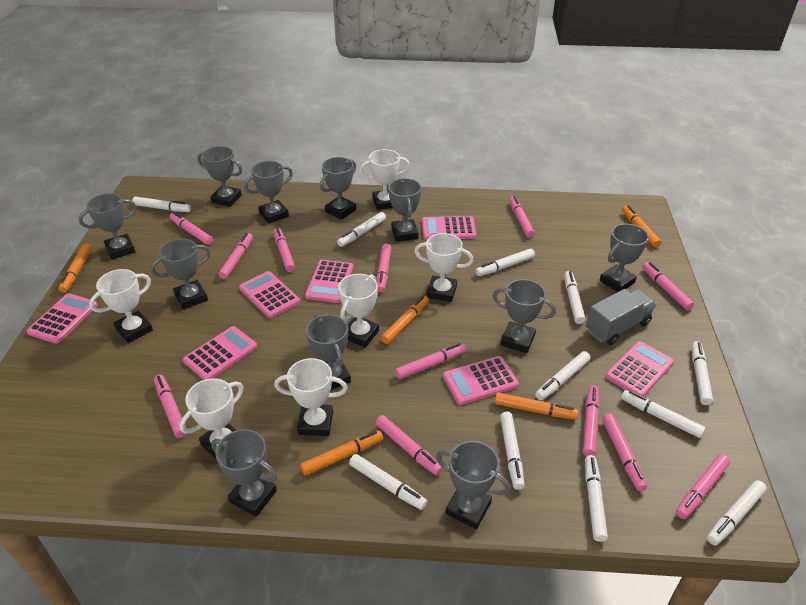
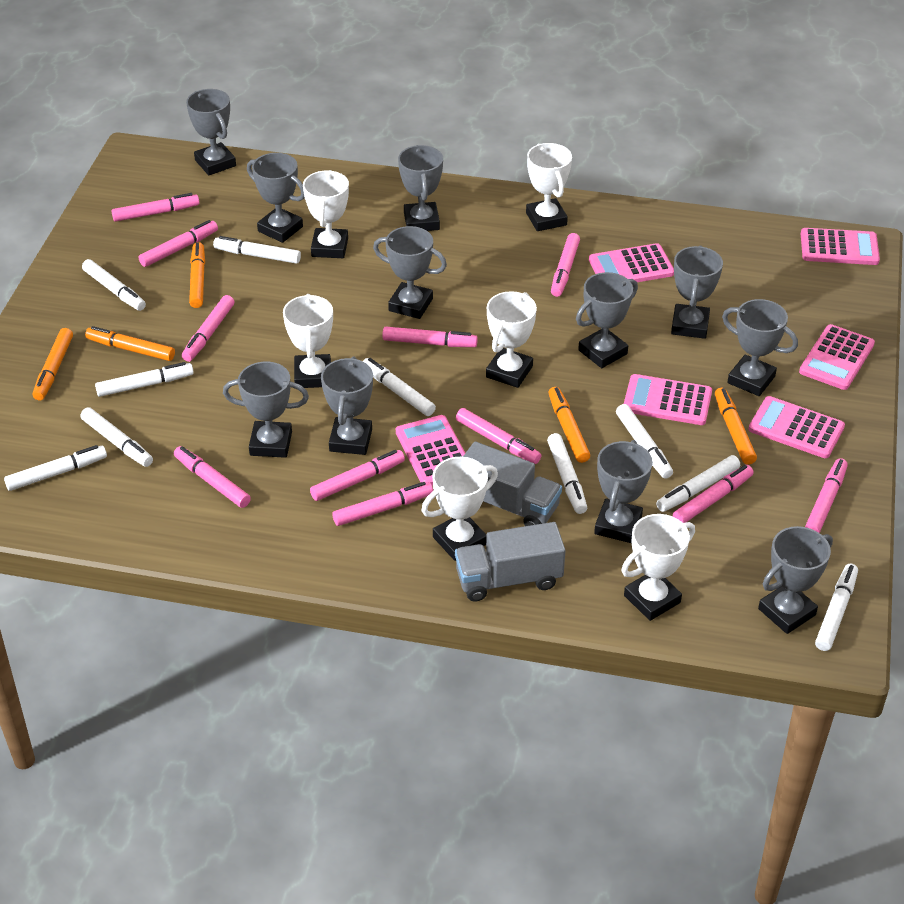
grey truck: [586,289,657,345] = 1 -> [455,522,565,601] [463,441,562,526] = 2
pink calculator: [27,293,98,344] [183,326,257,380] [239,271,300,318] [305,260,353,303] [422,216,477,240] [443,356,519,405] [605,341,674,397] = 7 -> [396,415,465,486] [589,243,674,282] [624,374,712,425] [749,396,845,458] [799,324,875,390] [801,228,880,265] = 6
pink marker: [154,375,186,438] [170,212,213,245] [218,233,253,279] [274,228,295,272] [376,244,391,292] [376,415,443,476] [395,343,466,379] [509,196,535,238] [583,386,599,456] [602,413,647,491] [642,262,694,310] [676,454,730,519] = 12 -> [112,193,200,222] [138,220,218,267] [174,446,251,508] [182,295,235,362] [310,450,405,501] [332,482,433,526] [382,327,478,347] [456,408,541,464] [551,233,580,297] [673,465,753,523] [805,458,848,533] = 11
white marker: [132,197,191,212] [337,212,386,247] [349,454,427,510] [475,249,535,276] [500,411,525,490] [535,351,591,400] [564,271,585,324] [585,455,608,542] [621,390,705,438] [692,341,713,405] [707,480,767,545] = 11 -> [4,445,107,491] [80,407,153,467] [82,259,146,311] [95,362,194,397] [213,236,301,264] [363,358,436,416] [547,433,587,514] [616,404,673,479] [656,455,740,512] [815,563,858,651] = 10

